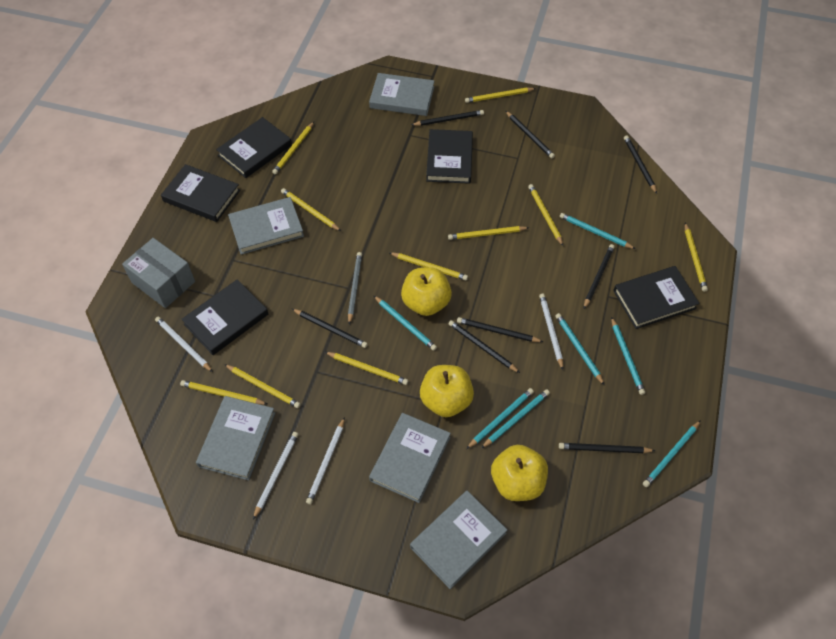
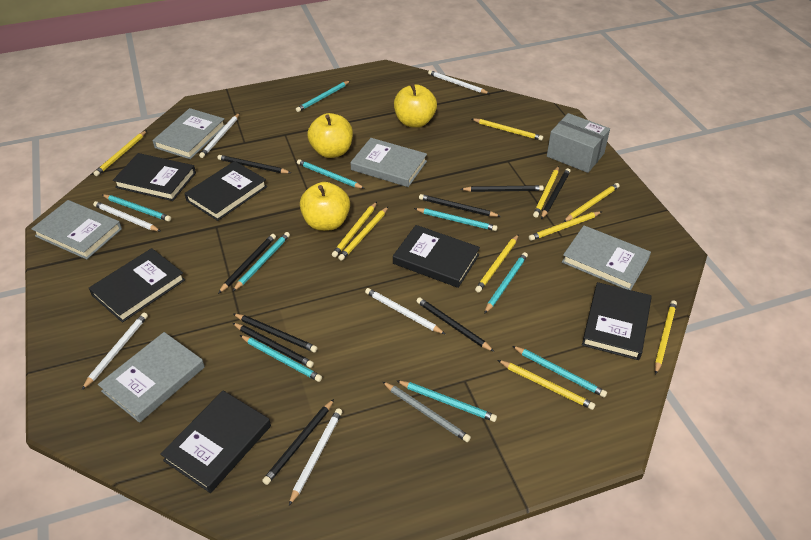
black book: [161,164,240,222] [181,279,268,355] [216,117,292,178] [426,129,473,184] [613,266,699,329] = 5 -> [89,248,185,323] [113,153,196,201] [160,391,271,493] [184,161,267,221] [393,225,480,288] [582,282,652,360] = 6
black pencil: [292,309,368,348] [411,110,484,126] [448,320,520,373] [457,317,543,342] [506,111,555,158] [559,443,655,453] [584,244,615,309] [624,135,657,194] = 8 -> [217,155,291,173] [218,234,276,294] [233,323,314,368] [234,314,317,352] [262,399,334,485] [416,297,494,352] [419,194,501,217] [460,185,544,192] [541,168,570,219] = 9
turquoise pencil: [374,296,437,351] [467,388,534,449] [482,389,550,448] [555,313,604,385] [560,213,635,249] [611,317,645,395] [643,420,701,487] = 7 -> [102,195,171,221] [233,232,290,291] [240,335,322,382] [296,81,350,112] [297,159,365,189] [397,381,497,422] [414,208,498,231] [484,252,528,314] [512,346,607,397] = 9
white pencil: [155,317,213,372] [253,432,298,519] [306,417,345,504] [539,294,563,370] = 4 -> [82,313,148,390] [93,201,160,231] [199,113,240,158] [289,408,342,505] [365,288,445,334] [428,70,490,94] = 6

